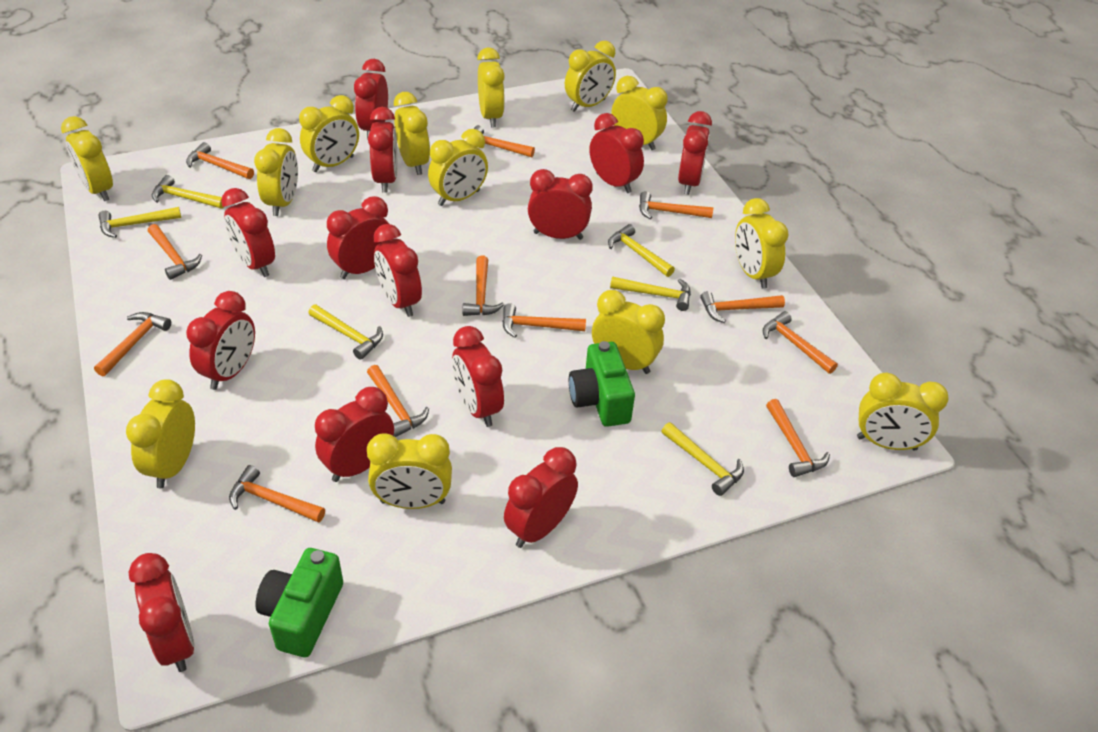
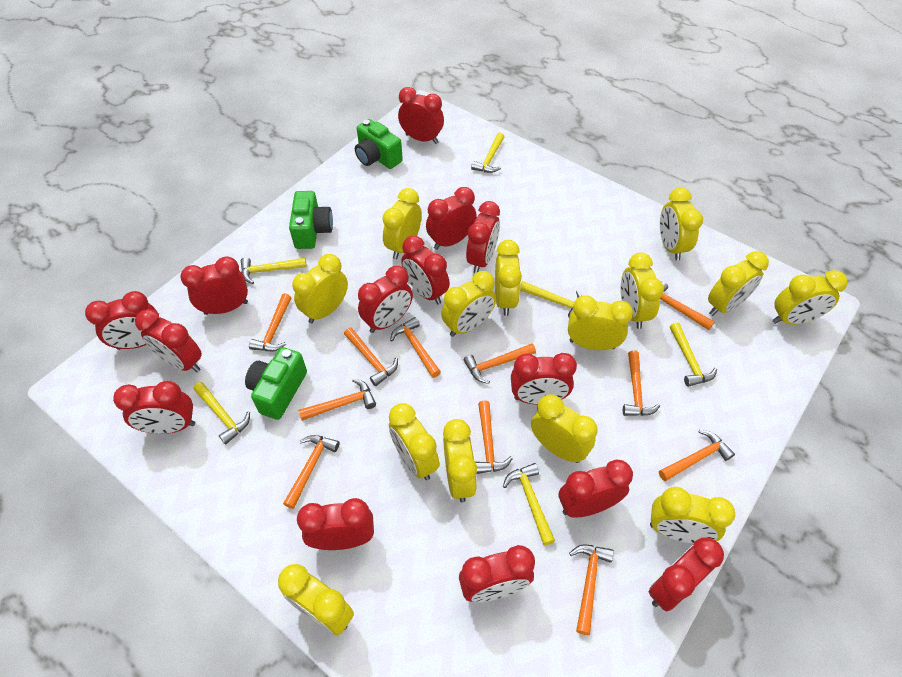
green camera: [255,548,343,657] [569,341,635,427] = 2 -> [245,347,307,420] [289,191,333,249] [355,119,403,169] = 3
orange hammer: [94,312,171,376] [148,224,202,280] [186,142,254,179] [229,465,325,523] [367,365,429,437] [463,255,504,316] [474,125,535,157] [502,303,586,338] [639,191,713,219] [700,291,785,323] [763,311,838,374] [766,399,830,477] = 12 -> [249,294,292,351] [283,435,339,509] [298,379,376,421] [344,328,398,386] [390,317,441,378] [464,344,536,384] [476,400,513,474] [569,544,614,635] [623,350,660,416] [659,430,735,481] [660,281,715,330] = 11
red clock: [129,553,195,672] [186,291,255,390] [221,188,275,277] [315,387,394,482] [327,196,392,279] [354,59,388,140] [368,107,398,193] [373,224,422,317] [452,326,504,427] [504,447,578,548] [528,169,593,240] [589,113,644,193] [678,111,712,195] = 13 -> [85,291,157,350] [113,381,195,434] [135,309,202,372] [180,257,248,315] [297,498,374,550] [358,266,413,333] [398,87,444,144] [401,236,450,305] [426,187,477,250] [459,545,535,602] [466,201,500,273] [511,353,577,404] [559,460,633,518] [649,537,724,611] = 14
yellow clock: [61,116,113,201] [126,379,195,488] [254,128,298,216] [299,95,359,172] [367,434,452,509] [394,92,430,175] [428,129,488,206] [477,47,505,128] [565,41,616,112] [592,290,665,374] [611,76,668,150] [735,198,789,289] [857,373,949,451] = 13 -> [278,564,354,636] [292,254,348,324] [382,188,422,259] [389,403,440,480] [441,271,496,337] [443,419,477,502] [495,240,522,316] [531,394,598,463] [568,295,633,350] [621,252,664,329] [650,487,735,543] [660,188,703,261] [708,251,769,316] [773,270,848,325] = 14

